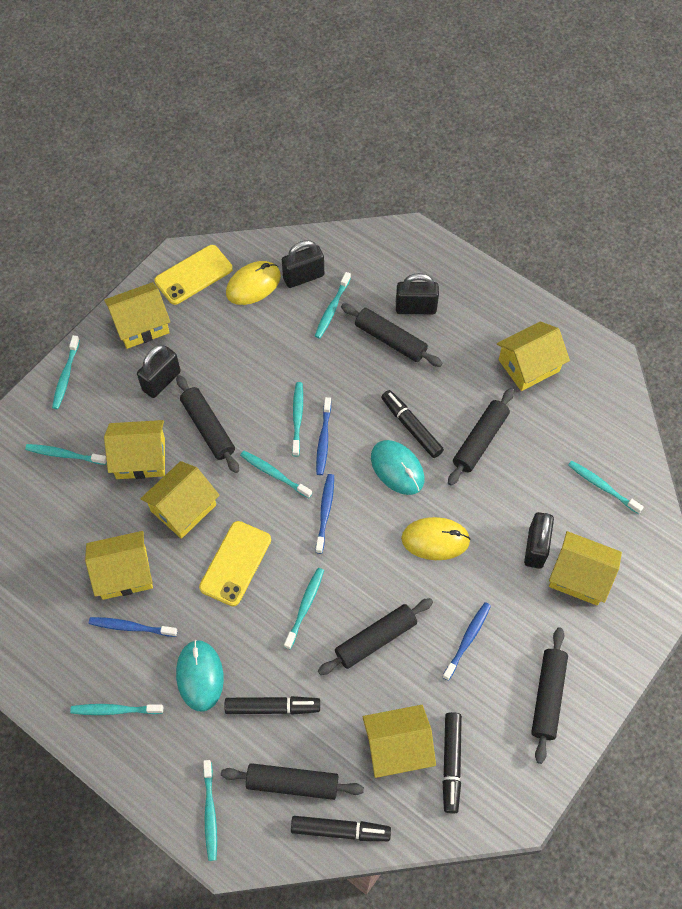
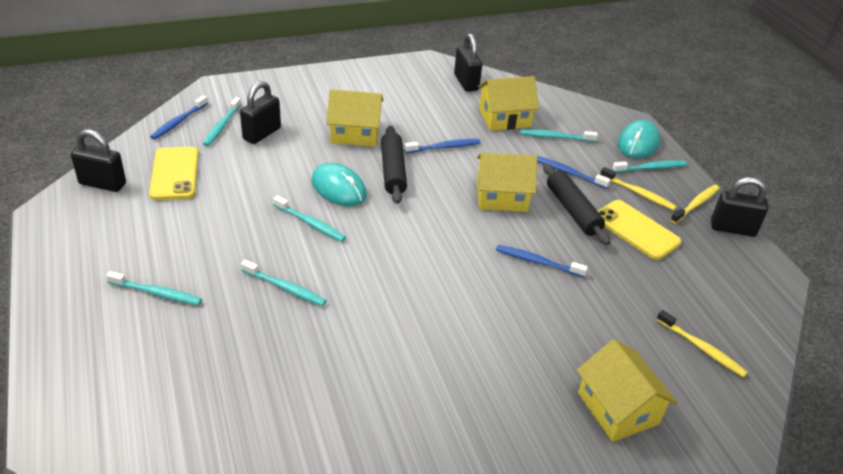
black marker: [224,696,320,715] [291,816,391,841] [381,390,444,458] [443,712,462,814] = 4 -> none = 0
black rolling pin: [176,375,239,473] [221,763,364,800] [318,598,433,675] [341,303,443,367] [448,388,514,486] [531,627,568,764] = 6 -> [381,126,407,204] [543,163,610,245] = 2
turquoise toothbrush: [25,444,107,465] [52,335,80,409] [70,704,163,715] [203,760,217,861] [240,451,312,499] [284,568,324,650] [292,382,303,457] [315,272,351,339] [568,461,644,514] = 9 -> [106,271,202,305] [203,97,241,146] [241,260,327,306] [273,195,346,242] [520,129,598,142] [612,160,687,173] = 6
yellow house: [85,531,153,600] [104,282,170,349] [104,420,165,479] [140,461,220,539] [363,705,436,778] [497,321,570,391] [549,531,622,605] = 7 -> [327,89,384,147] [477,152,537,212] [478,76,539,131] [577,339,678,442] = 4
yellow mouse: [226,261,281,305] [401,517,471,560] = 2 -> none = 0
yellow toothbrush: none = 0 -> [600,167,677,210] [656,310,748,378] [671,185,719,224] = 3

